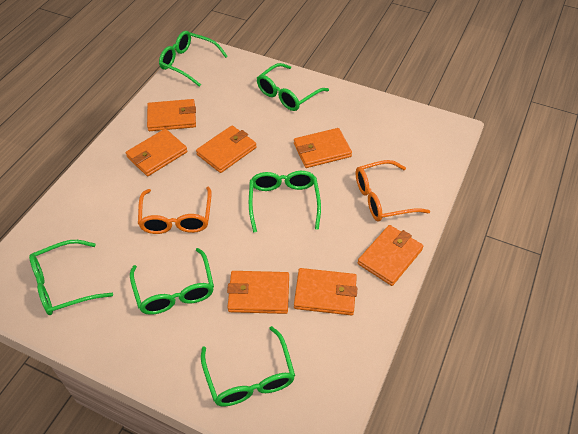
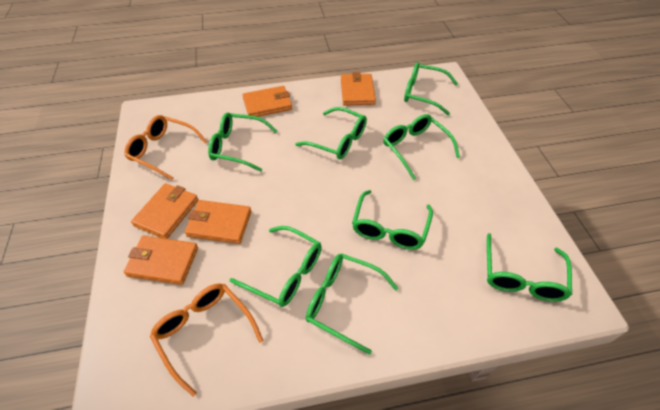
green glasses: [29,240,113,315] [130,248,214,315] [159,31,228,87] [201,326,295,407] [249,171,321,232] [257,63,329,111] = 6 -> [208,113,277,172] [230,226,322,307] [295,107,367,159] [306,254,398,355] [352,190,433,250] [383,114,460,180] [404,62,458,115] [487,233,572,302] = 8
orange wallet: [126,129,188,176] [147,99,196,131] [196,126,257,173] [227,271,289,314] [294,128,352,168] [294,268,357,315] [358,225,423,286] = 7 -> [123,236,198,285] [131,183,198,239] [185,200,251,244] [242,86,292,117] [341,72,376,106] = 5

